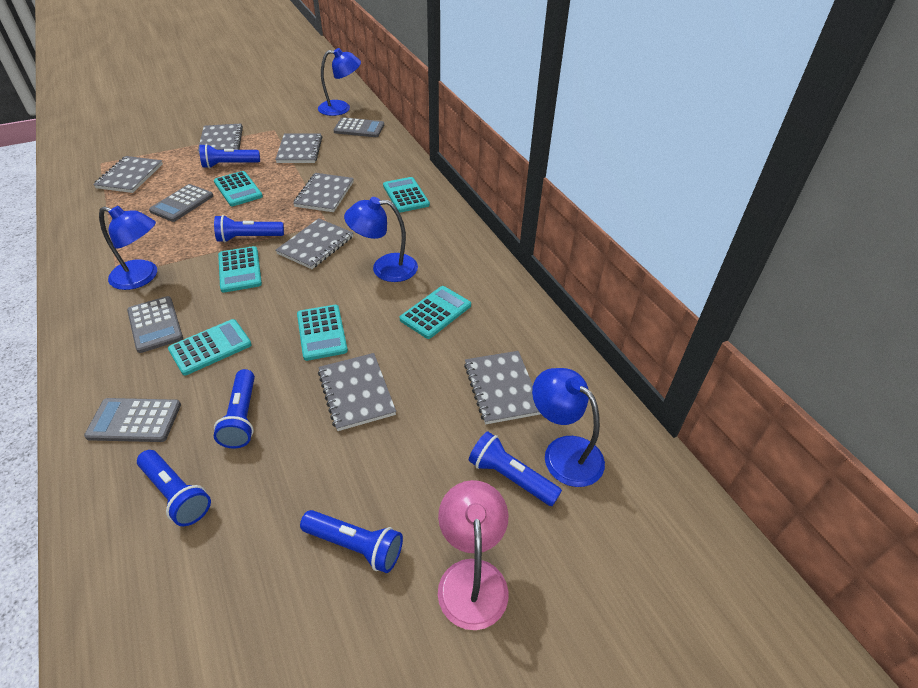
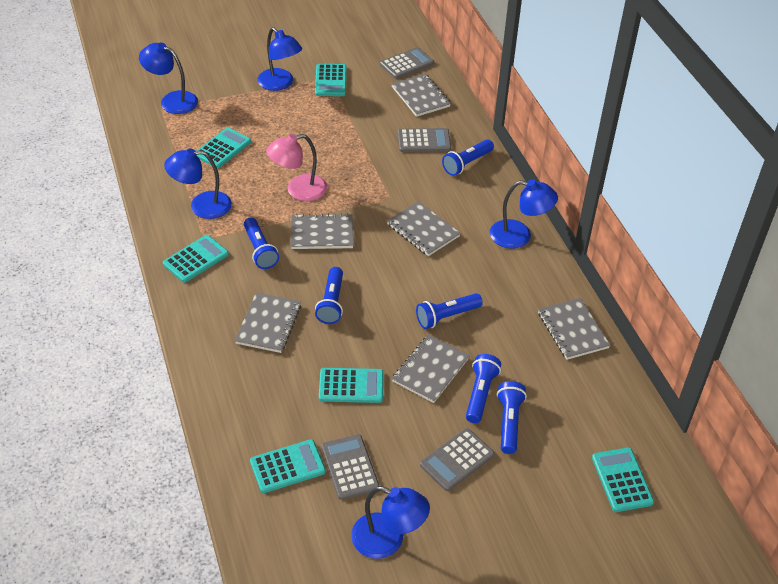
blue lamp: [99,206,157,290] [318,48,361,116] [344,197,418,282] [532,368,605,487] = 4 -> [139,43,198,114] [164,148,232,219] [257,27,302,91] [351,486,430,559] [490,179,558,249] = 5
grey notebook: [93,156,163,193] [198,123,243,154] [275,134,322,163] [276,218,353,269] [293,173,354,212] [318,353,396,431] [464,351,541,424] = 7 -> [235,292,301,353] [291,213,353,249] [387,201,461,256] [391,74,451,117] [392,335,470,403] [538,298,610,360] = 6

